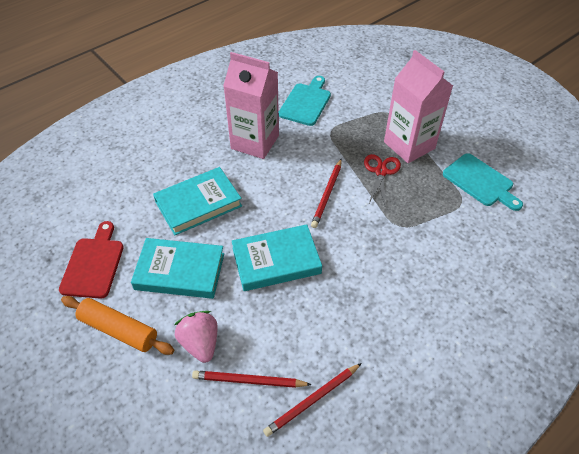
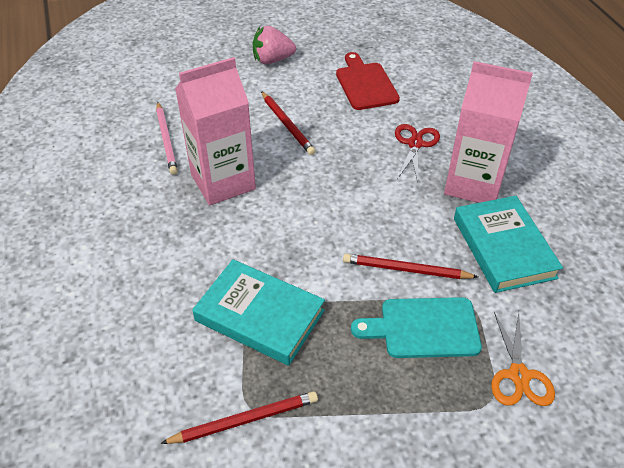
orange rolling pin: [61,296,174,355] = 1 -> none = 0
orange scissors: none = 0 -> [491,312,555,406] = 1
pink pencil: none = 0 -> [156,102,178,175] = 1
turquoise book: [131,238,224,299] [153,167,242,235] [232,224,322,291] = 3 -> [192,259,325,366] [454,196,563,293] = 2
turquoise cutting board: [279,76,331,126] [443,153,523,211] = 2 -> [351,297,482,358] = 1

